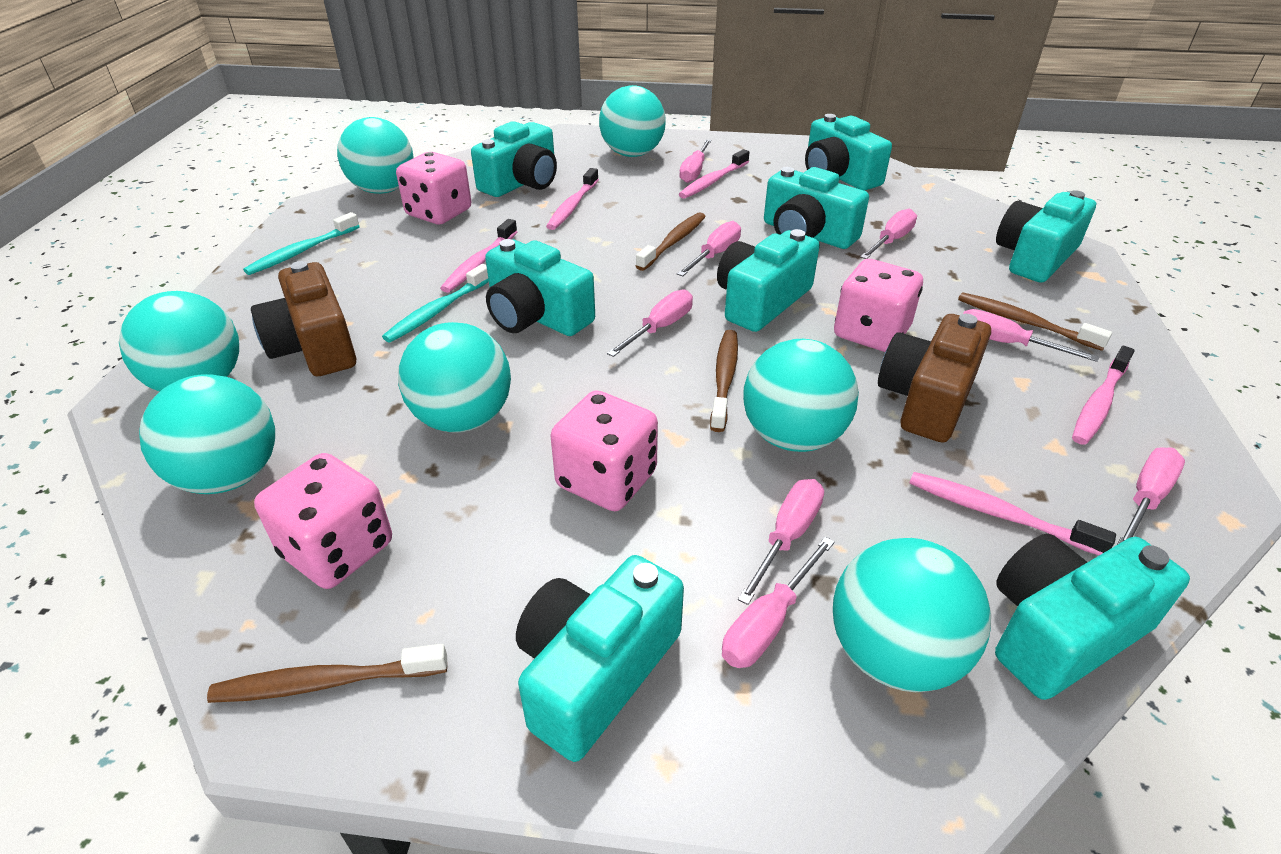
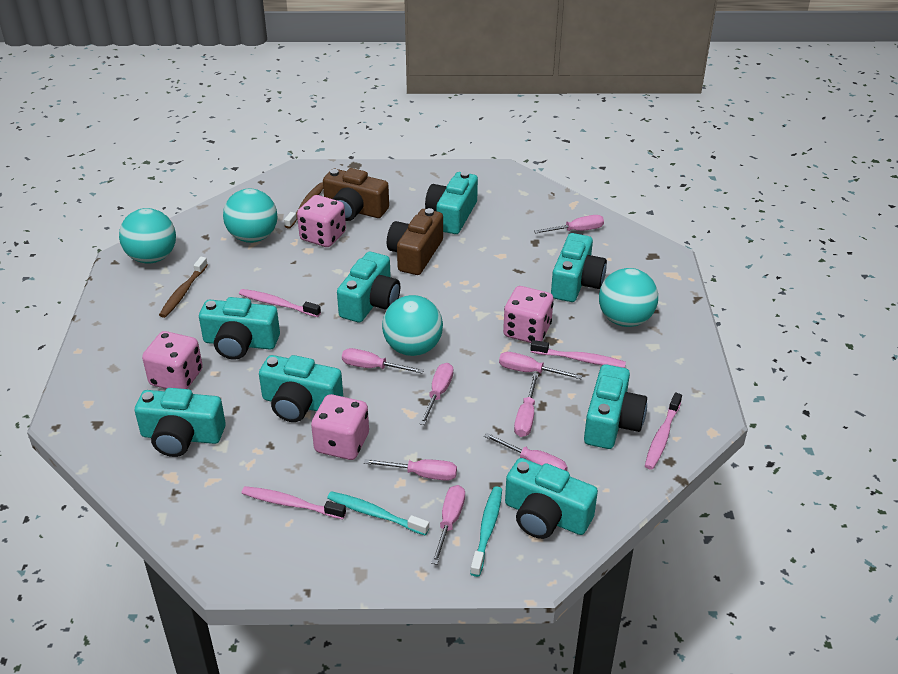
brown toothbrush: [207,644,447,703] [636,212,706,271] [710,330,738,432] [958,292,1112,351] = 4 -> [159,257,208,318] [284,182,323,229] = 2
pink toothbrush: [440,219,517,293] [546,168,599,230] [679,149,749,199] [909,472,1116,555] [1072,346,1135,445] = 5 -> [239,289,321,317] [241,486,346,519] [530,340,626,368] [645,392,682,470] = 4
turquoise ball: [119,291,239,392] [139,374,275,494] [337,117,413,194] [398,322,511,433] [599,85,666,157] [743,339,859,452] [833,538,991,692] = 7 -> [119,208,176,264] [223,189,278,243] [382,295,443,356] [599,268,658,327] = 4

